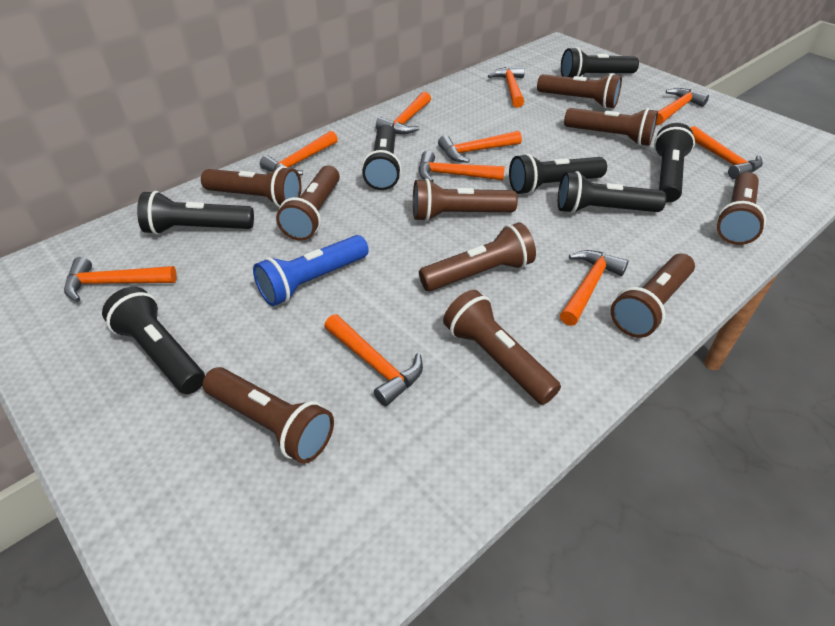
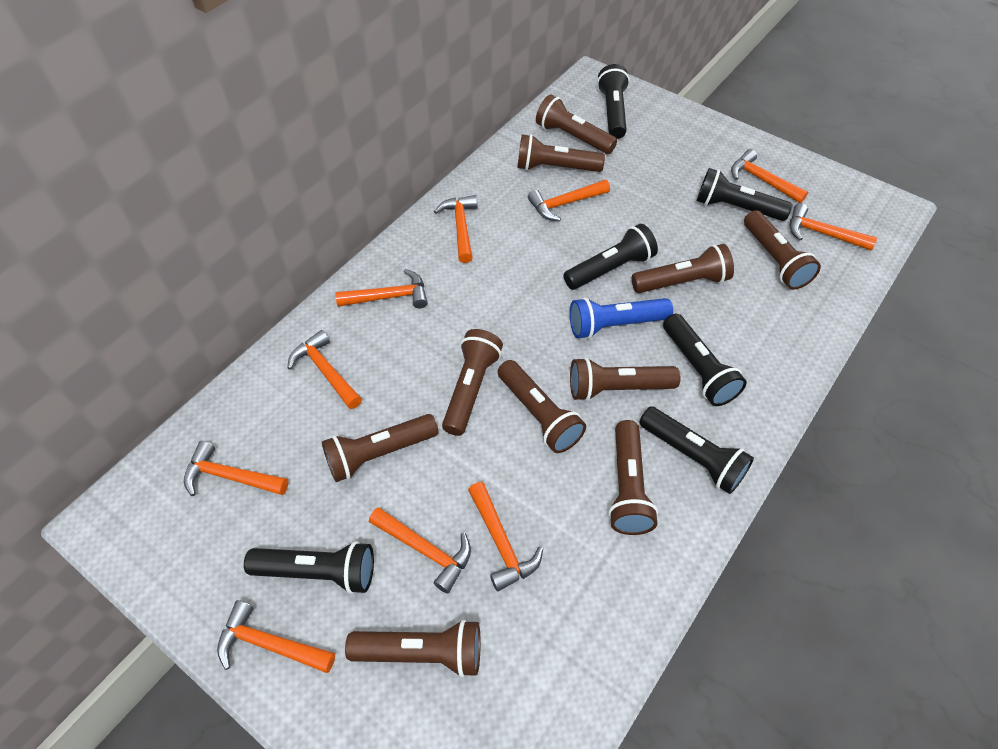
black flashlight: [102,287,205,394] [137,191,254,235] [362,125,402,190] [509,153,607,195] [558,171,666,214] [561,47,639,77] [654,123,695,202] = 7 -> [244,541,374,594] [563,224,658,290] [597,64,630,139] [639,407,754,494] [663,314,747,406] [697,168,793,221] = 6

